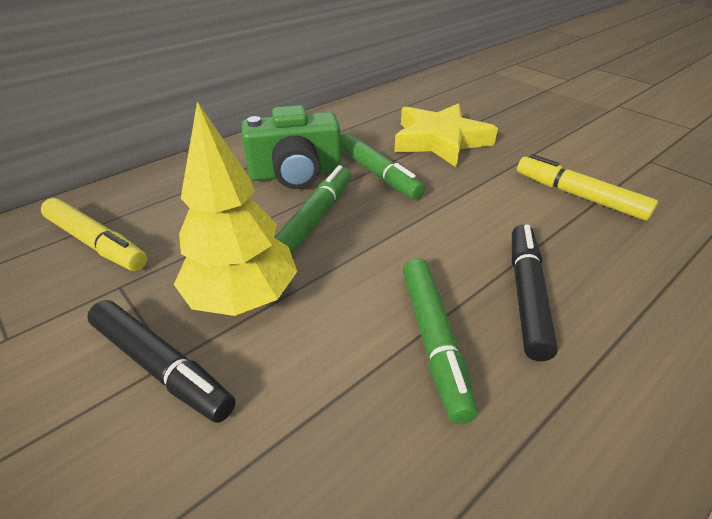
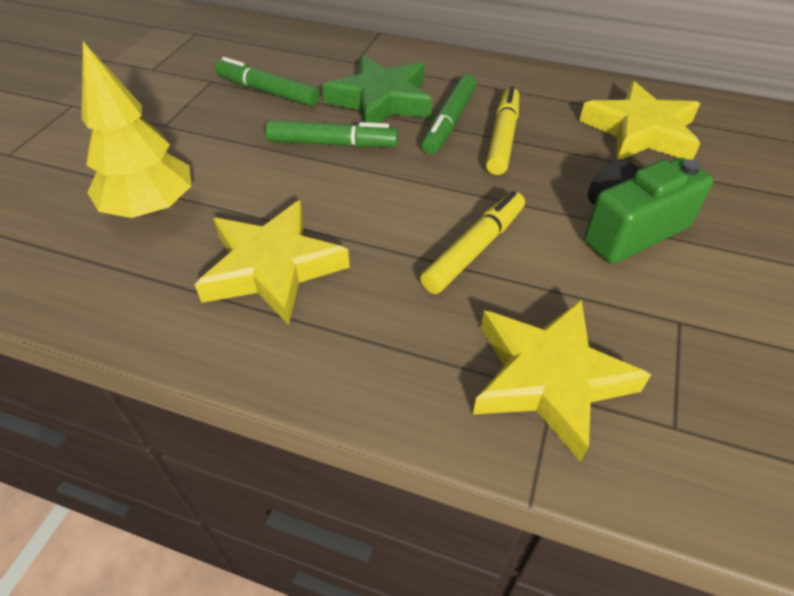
black marker: [87,300,235,423] [512,225,558,361] = 2 -> none = 0
green star: none = 0 -> [322,55,432,123] = 1
yellow star: [394,103,498,167] = 1 -> [195,200,350,325] [473,299,651,462] [579,81,700,160] = 3

